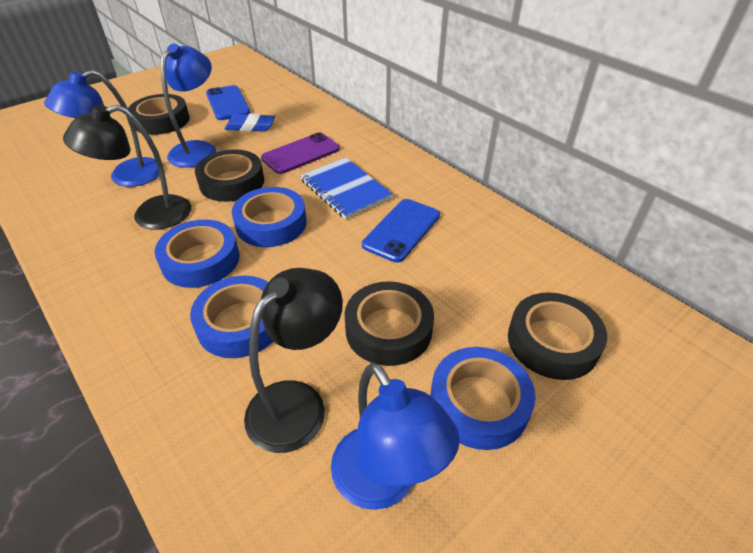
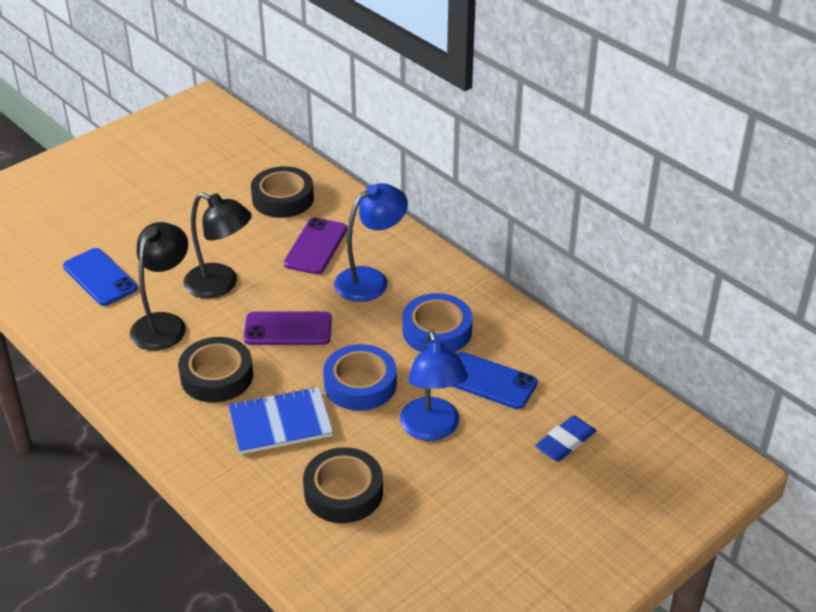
black tape: [128,94,190,135] [195,149,264,202] [345,281,434,366] [508,293,607,380] = 4 -> [178,337,253,402] [251,166,314,218] [303,447,383,523] = 3
blue lamp: [44,70,159,187] [161,43,216,168] [331,363,460,510] = 3 -> [334,183,408,302] [400,330,468,441] = 2
blue tape: [155,219,239,288] [190,276,273,358] [232,187,307,247] [430,347,536,450] = 4 -> [323,344,397,411] [402,293,473,352] = 2
purple phone: [261,132,340,174] = 1 -> [244,312,332,345] [284,217,347,274] = 2

